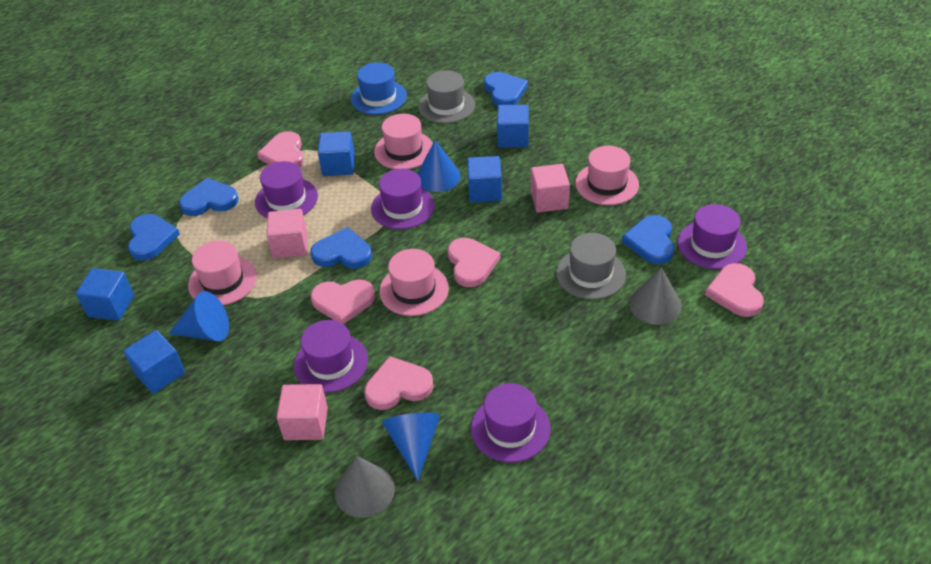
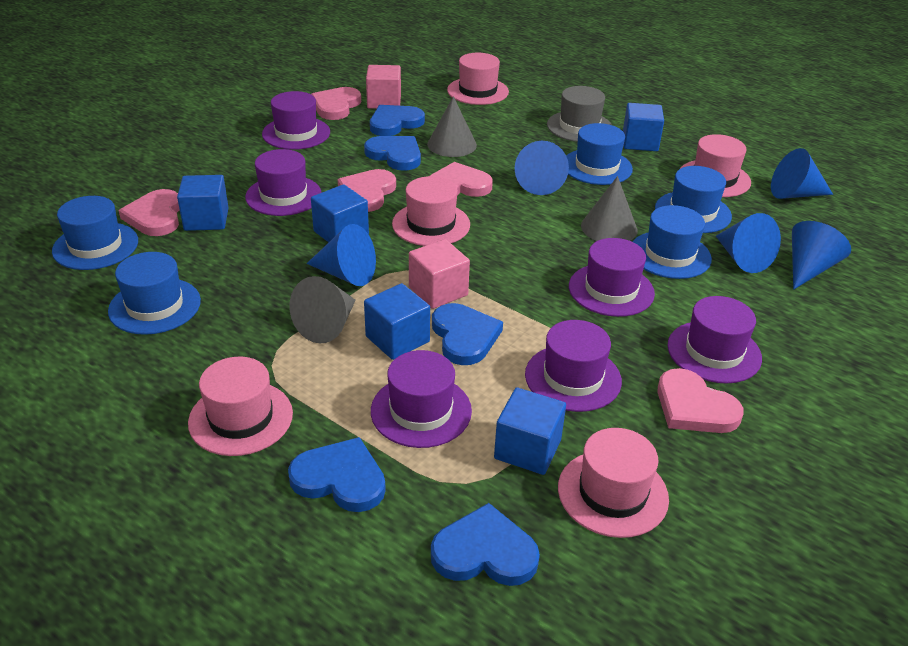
blue cone: [169,291,229,341] [382,413,440,481] [417,140,461,192] = 3 -> [307,224,376,286] [515,141,569,195] [716,213,781,273] [771,148,833,199] [792,221,851,290] = 5
blue hat: [351,62,407,115] = 1 -> [52,196,138,270] [108,252,201,335] [566,123,633,185] [633,205,712,279] [655,166,732,233] = 5
grey cone: [335,456,395,518] [629,267,682,325] = 2 -> [290,276,356,343] [427,96,477,157] [581,176,638,241] = 3
grey hat: [418,70,475,123] [556,233,626,300] = 2 -> [547,86,612,142] = 1
pink cube: [267,209,307,259] [276,384,328,440] [531,164,570,213] = 3 -> [366,65,401,109] [409,239,470,309] = 2
pink hat: [188,240,257,305] [374,114,433,169] [379,249,449,316] [575,146,639,205] = 4 -> [188,357,293,456] [392,176,470,246] [447,53,509,105] [558,428,669,538] [680,134,751,197] = 5
purple hat: [255,161,318,218] [294,320,368,393] [371,169,435,229] [471,383,550,463] [678,204,747,269] = 5 -> [245,149,322,216] [262,91,330,150] [371,350,472,448] [525,320,622,412] [569,238,655,317] [667,296,762,383] = 6

